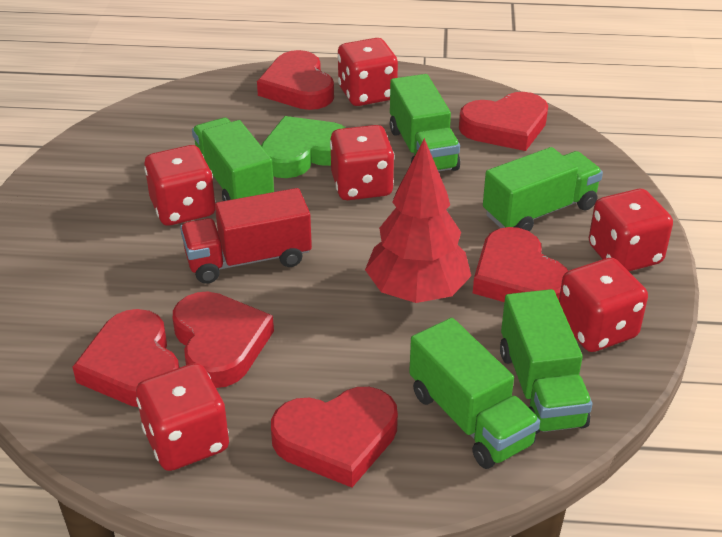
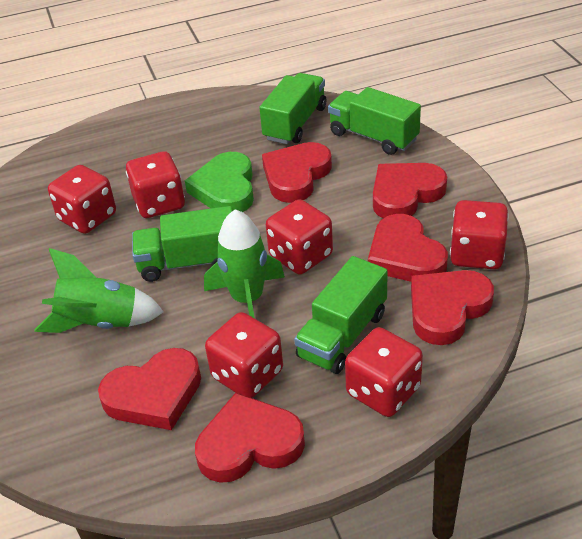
green rocket: none = 0 -> [34,248,164,333] [204,209,285,318] = 2
green truck: [192,118,274,201] [390,74,460,172] [409,318,540,469] [483,147,603,232] [500,289,593,434] = 5 -> [132,206,233,282] [259,73,326,144] [294,256,388,374] [328,87,421,155] = 4
red tree: [365,138,471,303] = 1 -> none = 0
red truck: [180,188,312,284] = 1 -> none = 0

